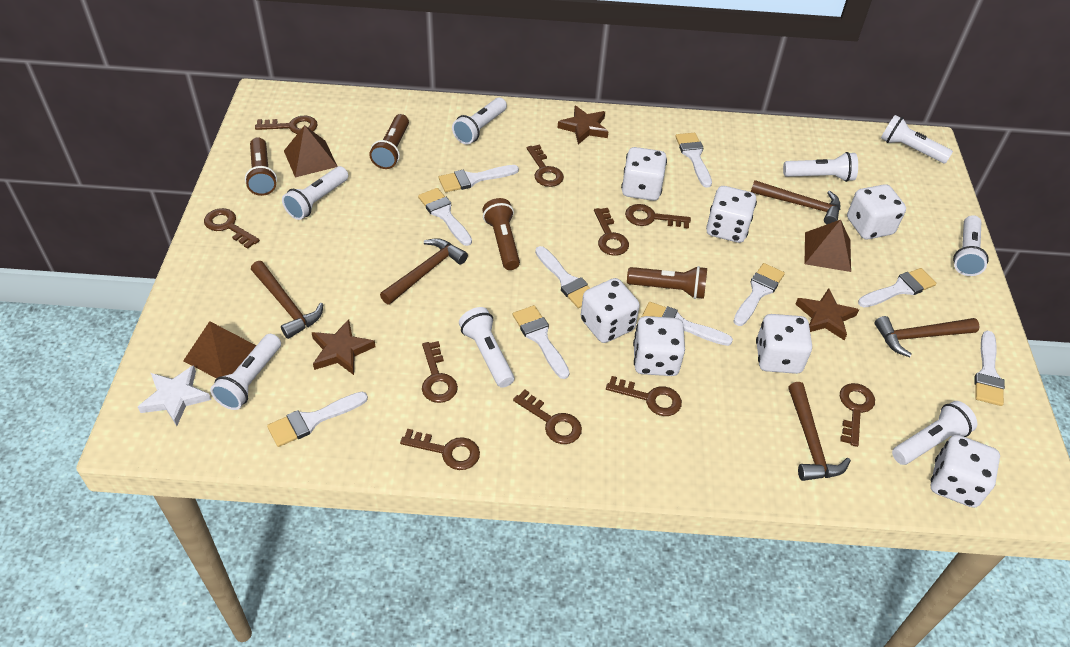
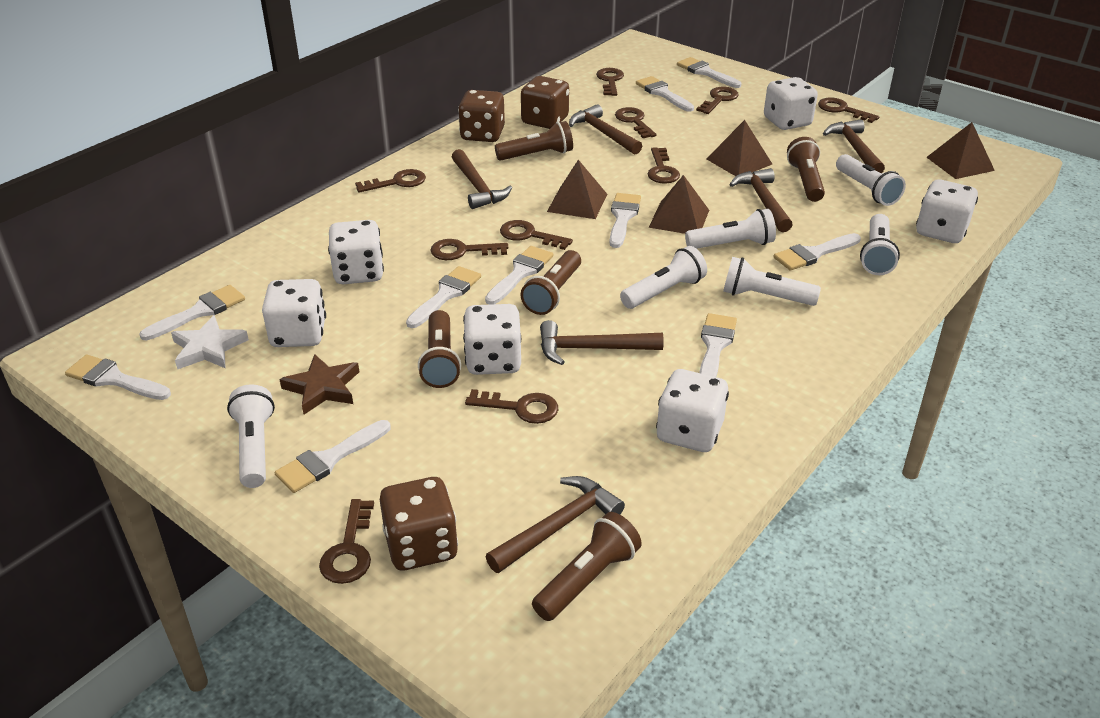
brown dice: none = 0 -> [380,477,458,571] [458,90,505,142] [521,76,569,129] = 3
brown flashlight: [245,137,277,196] [369,114,409,169] [482,198,520,270] [627,266,707,299] = 4 -> [418,310,461,388] [495,121,573,161] [520,250,581,315] [532,512,642,621] [787,137,825,202] = 5
brown hammer: [251,261,323,339] [380,238,468,305] [751,180,840,225] [788,382,851,481] [875,316,979,357] = 5 -> [452,149,512,209] [486,476,625,573] [540,320,664,365] [569,104,642,154] [729,168,793,232] [823,120,885,173] = 6
brown pyramid: [183,321,256,378] [284,125,338,177] [804,220,851,272] = 3 -> [547,160,607,219] [649,175,709,234] [707,120,772,176] [926,122,995,179] = 4
brown star: [311,319,375,375] [558,106,608,144] [795,288,859,340] = 3 -> [279,354,359,415] = 1
white dice: [581,278,640,343] [621,147,667,201] [633,316,685,376] [706,186,757,243] [756,314,812,374] [847,184,906,239] [931,435,1000,508] = 7 -> [262,279,326,347] [328,220,384,284] [463,304,521,375] [656,369,729,452] [764,77,818,130] [916,179,978,243] = 6
white flashlight: [210,334,281,410] [282,166,348,220] [452,97,507,144] [459,307,514,388] [783,152,858,182] [881,115,953,164] [892,401,977,465] [953,215,989,276] = 8 -> [227,384,275,488] [620,246,707,309] [685,209,776,249] [723,257,821,306] [836,154,906,206] [860,214,900,275] = 6

